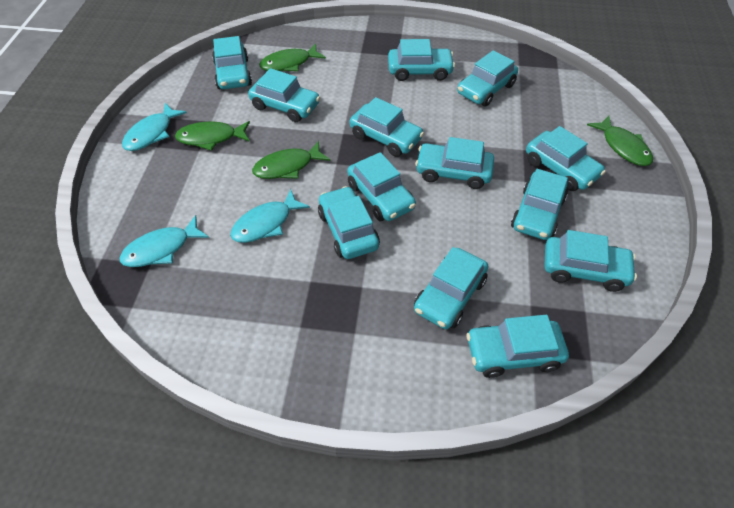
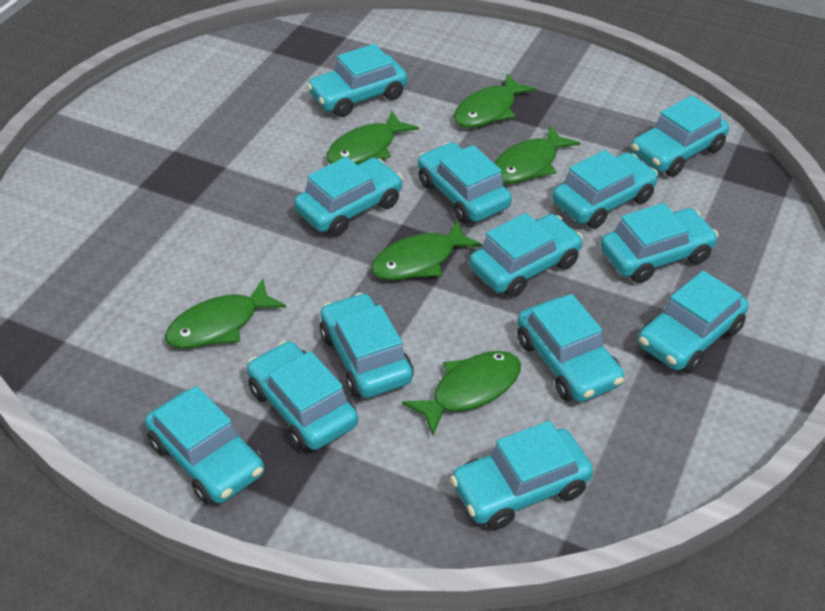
green fish: [175,121,250,151] [252,141,330,179] [259,44,326,71] [587,116,653,166] = 4 -> [165,278,286,348] [326,110,419,165] [371,220,482,280] [402,351,521,435] [454,74,537,128] [494,126,580,184] = 6
turquoise fish: [120,215,209,267] [122,103,187,151] [230,189,310,243] = 3 -> none = 0

